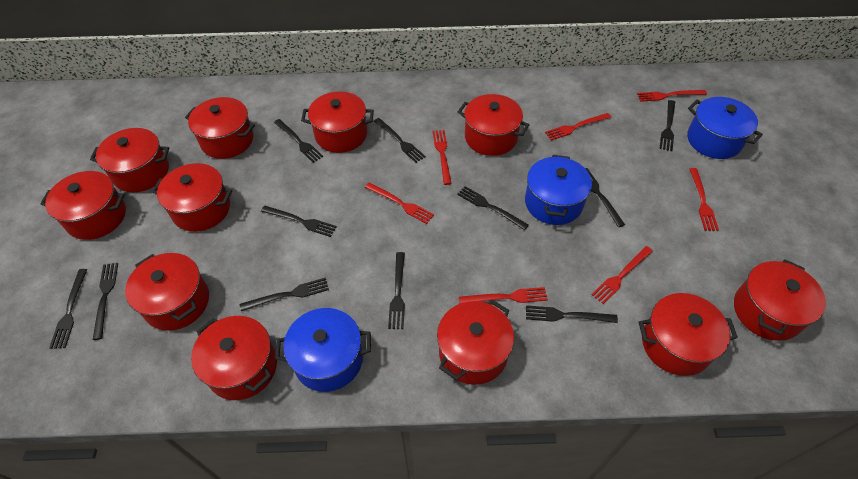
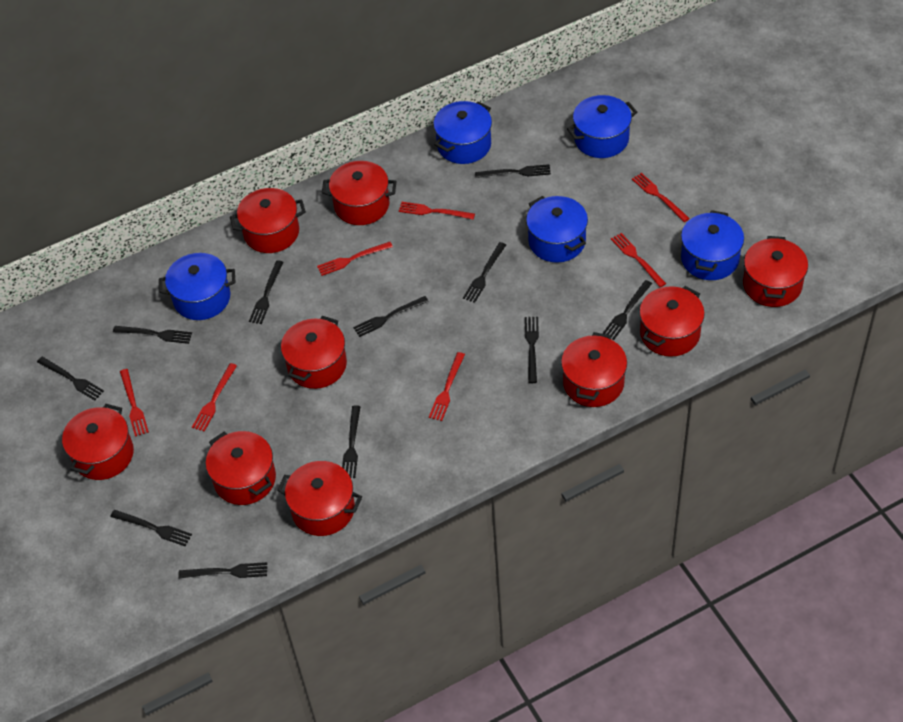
blue pot: [275,308,371,392] [525,155,592,225] [687,97,763,159] = 3 -> [159,253,236,320] [434,101,492,164] [526,196,588,263] [567,95,637,158] [681,210,744,280] = 5
red pot: [40,171,126,240] [90,128,170,192] [125,253,209,331] [152,163,232,232] [185,97,255,159] [191,316,277,400] [301,92,374,153] [437,300,514,385] [458,94,529,156] [638,293,738,376] [734,259,826,341] = 11 -> [62,404,134,480] [206,431,276,505] [230,188,306,253] [277,461,362,536] [281,316,347,389] [322,161,397,225] [561,332,627,407] [639,286,705,357] [743,236,808,307] = 9

